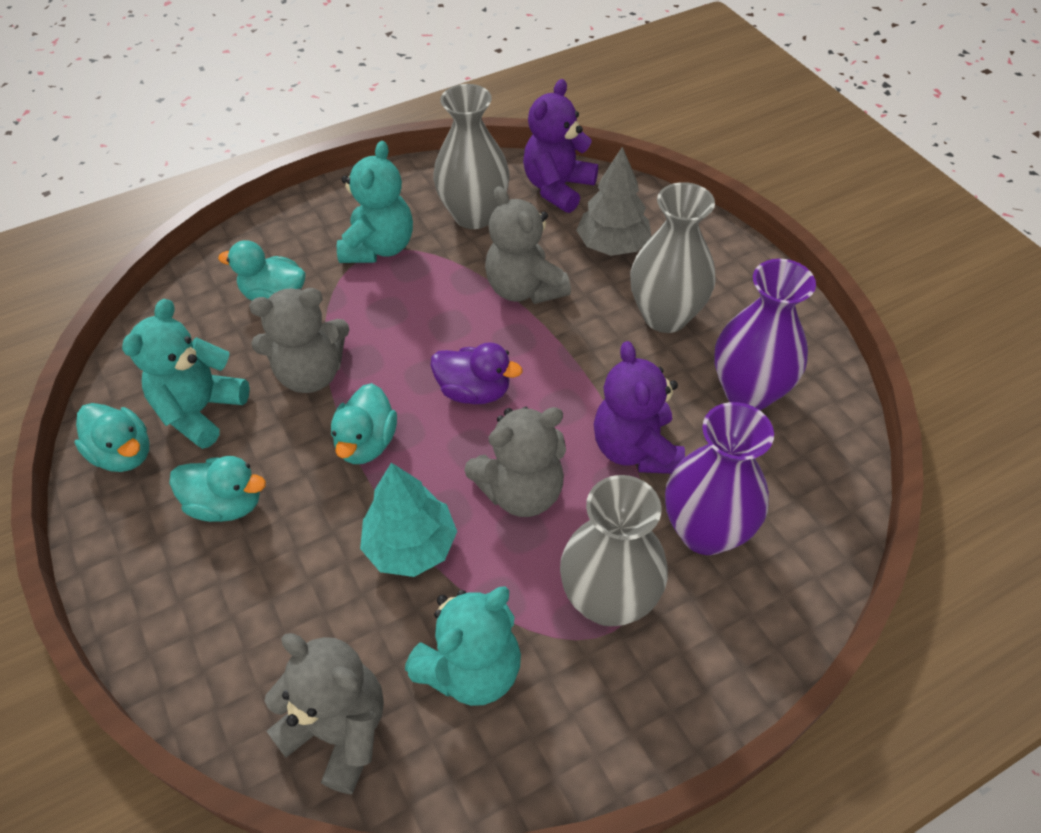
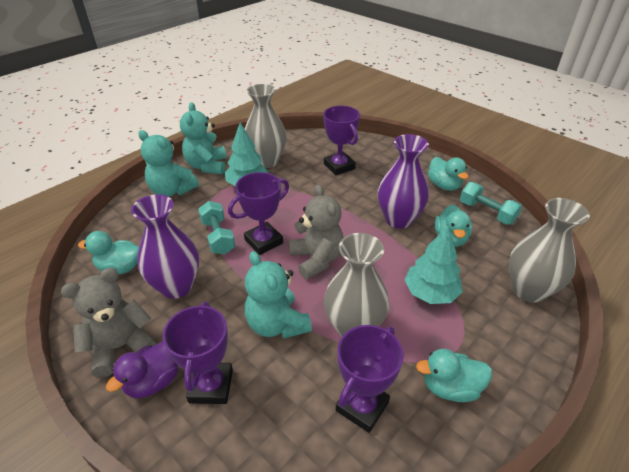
grey teddy bear: [249,288,349,393] [265,633,384,794] [464,407,566,517] [485,186,571,304] = 4 -> [61,268,157,378] [289,185,343,280] = 2
grey tree: [576,147,652,256] = 1 -> none = 0
purple teddy bear: [523,79,598,213] [594,341,685,474] = 2 -> none = 0
purple trophy: none = 0 -> [162,302,233,404] [228,172,289,255] [323,106,360,175] [336,325,404,433] = 4
turquoise dumbbell: none = 0 -> [198,201,235,255] [460,182,522,225] = 2
turquoise tree: [360,463,457,577] = 1 -> [225,123,268,186] [405,226,463,304] = 2

